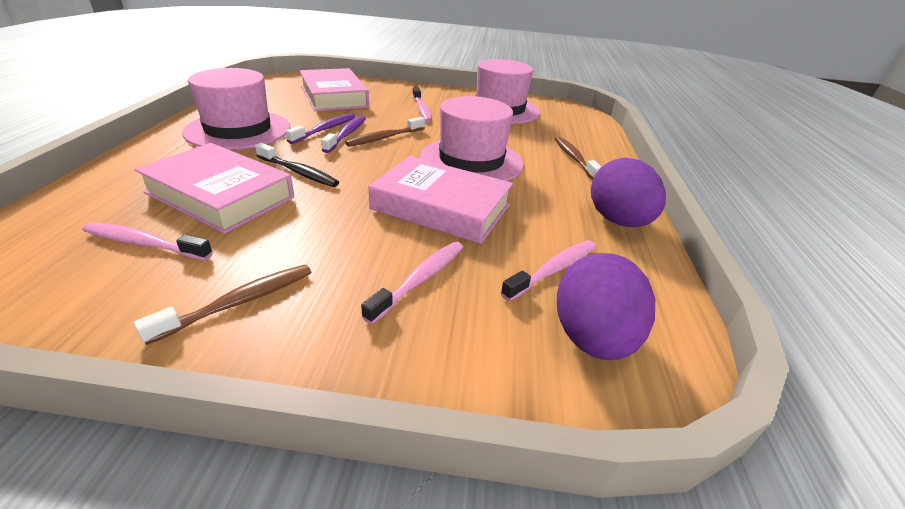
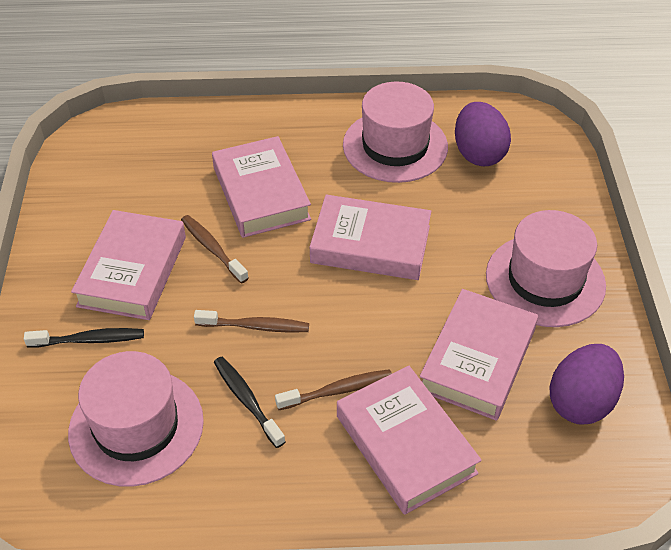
black toothbrush: [255,143,339,187] = 1 -> [24,328,144,348] [214,357,285,448] = 2
pink book: [134,143,294,234] [299,68,369,111] [369,156,513,244] = 3 -> [71,210,186,320] [212,136,311,238] [310,195,431,280] [337,366,482,515] [420,289,538,421] = 5
pink toothbrush: [83,223,213,260] [361,242,463,324] [412,87,432,122] [501,240,596,301] = 4 -> none = 0
purple toothbrush: [286,113,356,144] [321,116,366,153] = 2 -> none = 0

